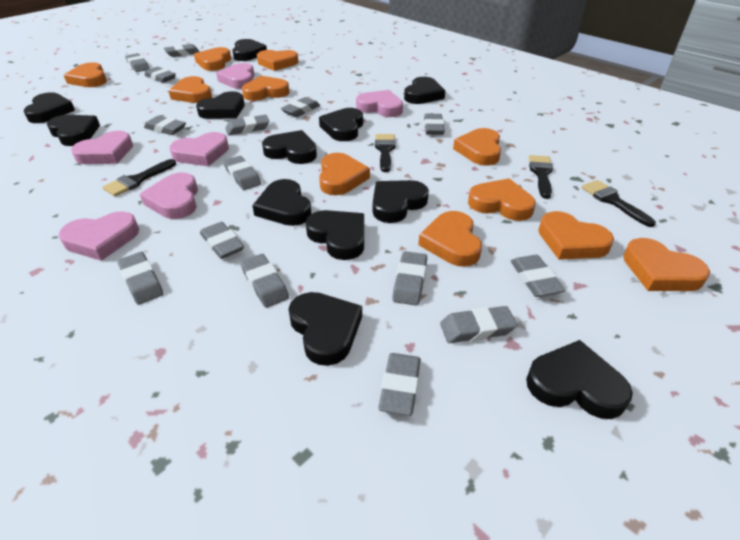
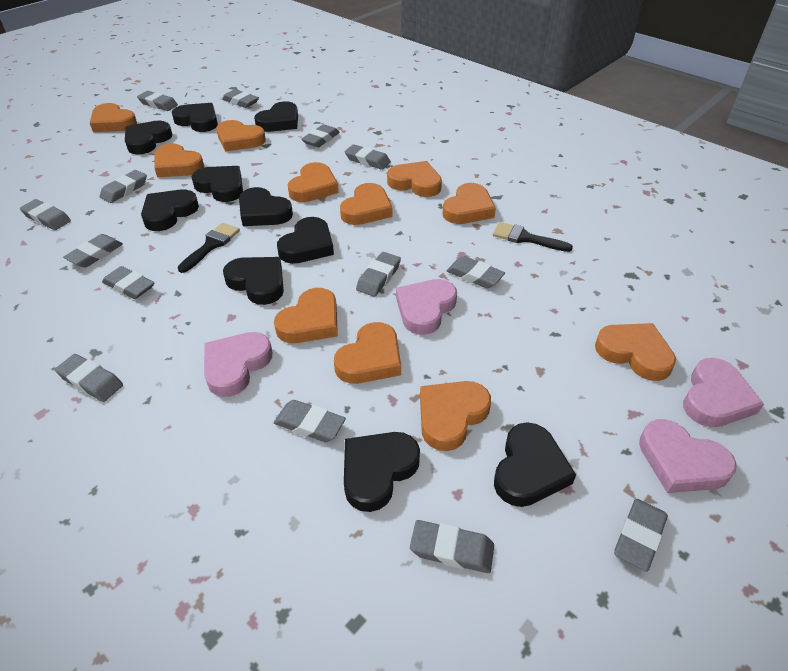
black brush: [102,159,176,197] [375,134,396,172] [529,155,553,199] [582,180,656,227] = 4 -> [178,223,240,273] [493,222,573,252] = 2
black heart: [23,92,75,123] [47,115,100,146] [196,91,245,119] [232,39,267,61] [252,179,312,226] [262,130,317,164] [288,292,362,366] [306,210,364,260] [319,108,363,141] [373,180,429,223] [404,77,446,104] [526,340,633,419] = 12 -> [125,121,172,154] [141,189,199,231] [172,103,218,132] [191,166,243,202] [223,257,284,305] [239,187,293,226] [254,101,298,132] [277,217,334,264] [344,432,420,512] [494,422,576,507] = 10
grey eraser: [118,252,163,305] [125,53,149,72] [144,116,186,135] [145,67,176,83] [164,44,200,57] [200,222,244,259] [223,156,261,190] [225,115,269,135] [240,254,289,308] [281,97,320,117] [378,353,421,416] [392,251,427,306] [424,114,445,135] [440,306,517,343] [511,255,565,297] = 15 -> [20,199,71,230] [55,354,123,402] [63,234,123,268] [100,170,147,203] [102,266,155,299] [137,91,178,111] [222,89,259,108] [274,400,346,442] [301,124,340,148] [345,144,391,170] [356,252,401,297] [410,520,494,573] [446,256,505,289] [614,499,668,572] = 14
pink heart: [59,211,139,261] [71,131,133,164] [139,173,198,219] [170,132,229,166] [216,63,255,89] [356,90,403,117] = 6 -> [204,332,272,397] [396,279,457,335] [639,419,737,493] [683,358,764,427] = 4

